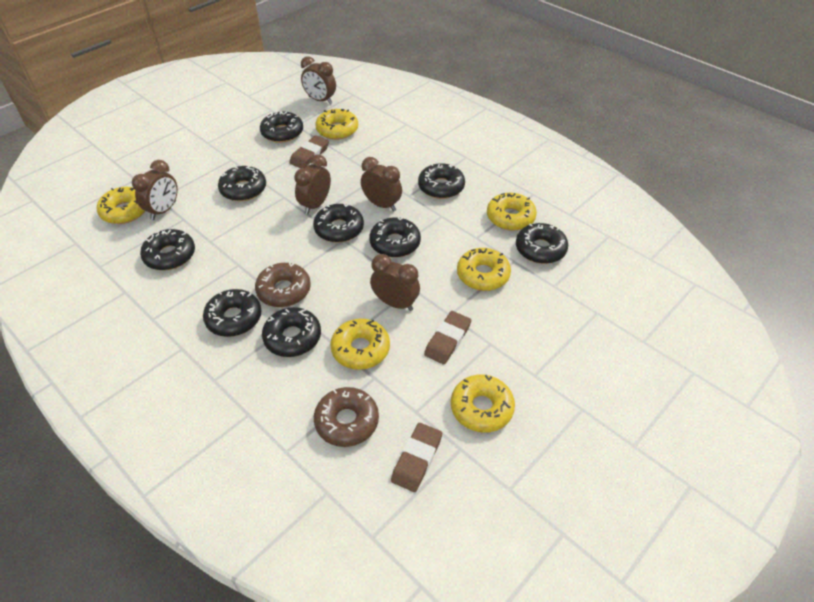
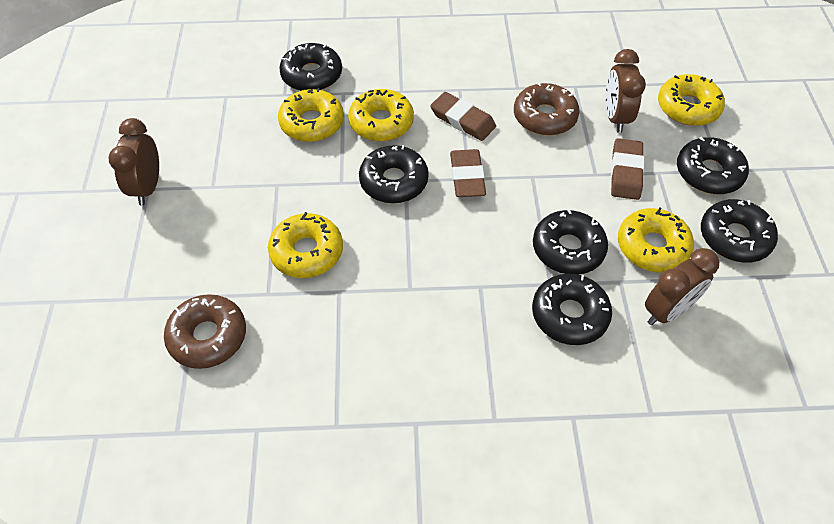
black donut: [140,229,195,270] [203,289,262,337] [218,165,266,201] [260,111,303,143] [262,307,321,357] [313,203,364,243] [369,216,421,258] [418,163,465,199] [516,223,568,264] = 9 -> [279,43,342,91] [359,145,429,203] [532,274,612,345] [533,209,608,275] [677,137,749,194] [701,199,778,263] = 6
brown clock: [132,160,178,220] [294,155,331,214] [301,56,336,104] [361,157,402,212] [370,254,420,311] = 5 -> [108,118,159,205] [605,49,646,133] [645,248,719,325] = 3
yellow donut: [97,187,145,224] [315,109,358,140] [330,319,390,370] [451,375,515,432] [457,248,511,291] [487,193,537,231] = 6 -> [268,212,343,278] [278,88,344,142] [348,89,414,142] [618,208,694,272] [658,74,725,126] = 5

